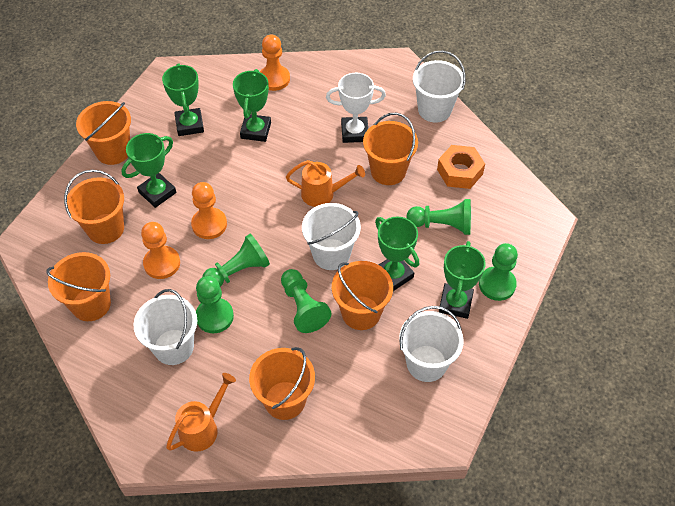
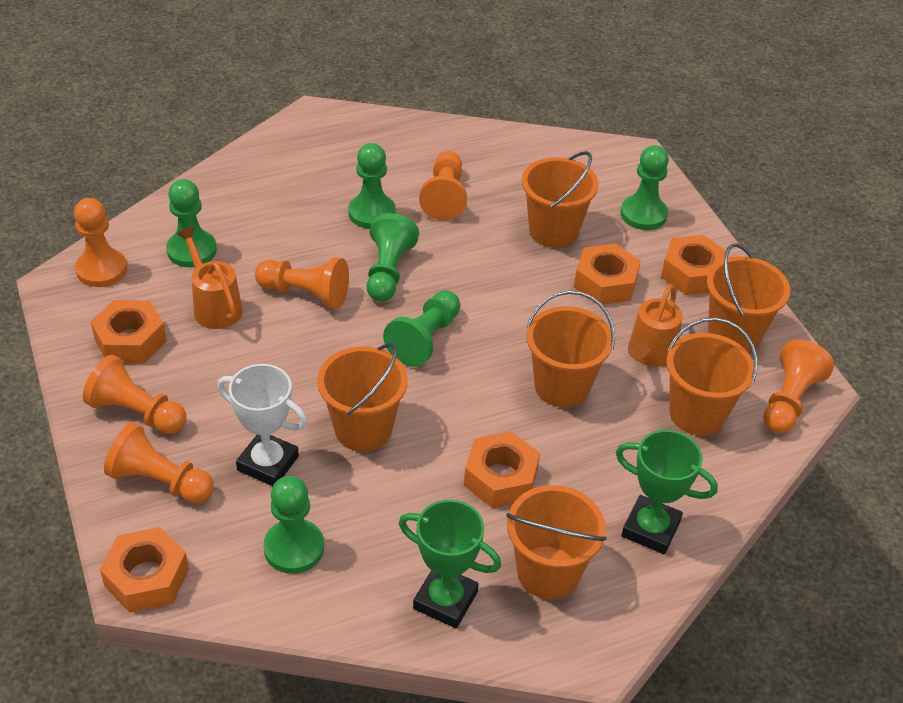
green pawn: [196,276,234,333] [202,234,270,287] [281,269,331,333] [406,199,471,235] [479,243,518,301] = 5 -> [166,179,217,267] [263,476,324,574] [348,143,396,229] [366,213,419,302] [383,290,460,367] [621,145,669,230] = 6
green trophy: [121,133,176,208] [162,63,204,136] [233,69,271,142] [375,217,419,291] [439,241,486,319] = 5 -> [399,500,501,628] [615,430,718,554] = 2
orange nut: [437,145,485,189] = 1 -> [91,300,167,364] [100,527,189,613] [464,431,540,508] [574,243,641,305] [661,235,726,295] = 5
orange pawn: [141,222,180,279] [191,182,227,239] [260,34,290,91] = 3 -> [74,198,127,287] [83,355,186,434] [104,423,214,504] [255,257,349,309] [419,151,467,221] [763,340,834,433] = 6
white bucket: [134,289,197,365] [302,203,361,270] [399,306,464,382] [413,50,466,123] = 4 -> none = 0

